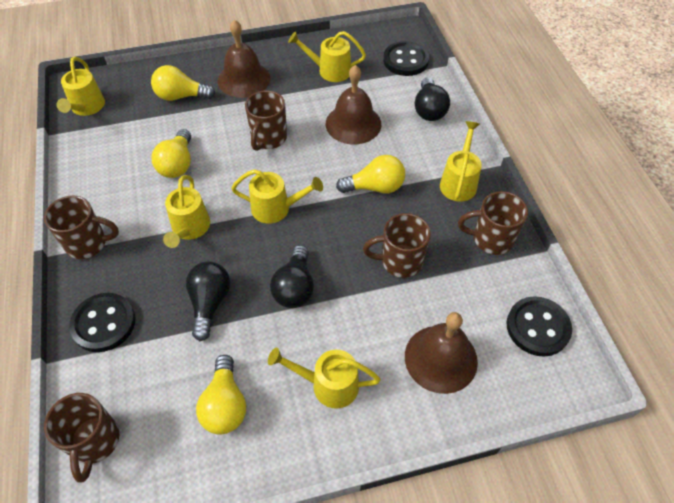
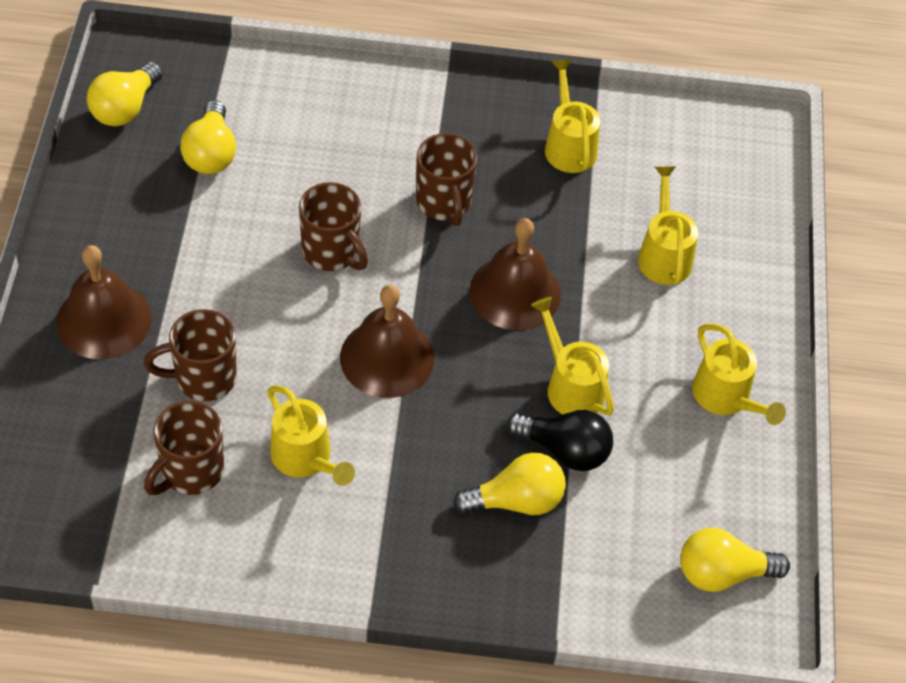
black button: [69,293,136,352] [383,41,429,76] [506,296,572,357] = 3 -> none = 0
black light bulb: [186,261,230,341] [270,245,314,308] [415,77,450,121] = 3 -> [507,410,613,471] = 1
brown mug: [44,195,119,259] [44,393,119,482] [245,90,287,151] [363,213,431,278] [458,191,528,255] = 5 -> [144,309,237,401] [144,401,224,495] [299,182,368,271] [416,133,477,226] = 4
yellow watering can: [57,57,105,116] [163,175,210,248] [231,169,323,224] [268,348,381,408] [288,31,366,82] [440,121,482,202] = 6 -> [268,386,355,486] [531,297,614,416] [545,59,600,173] [638,166,698,285] [692,324,786,425] = 5

